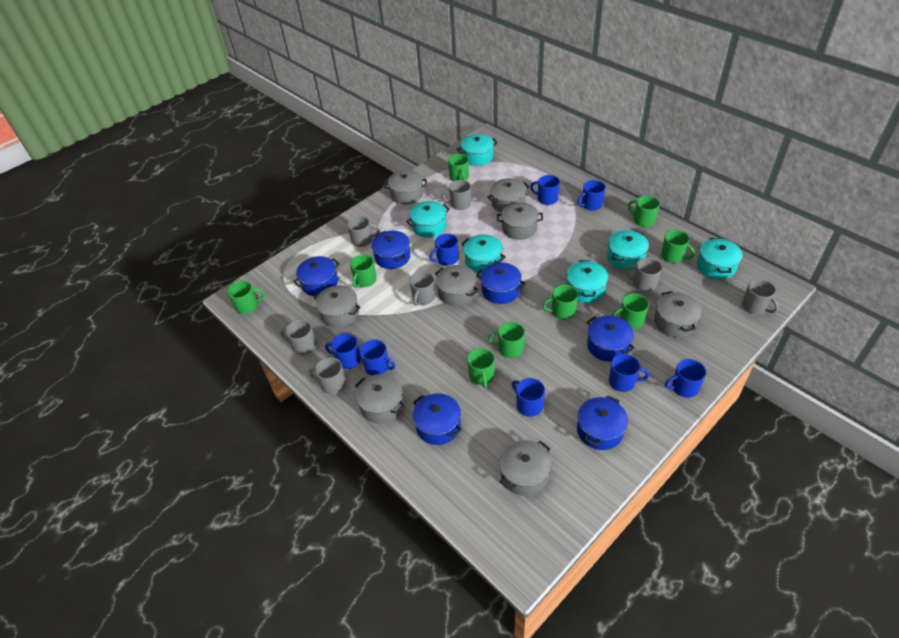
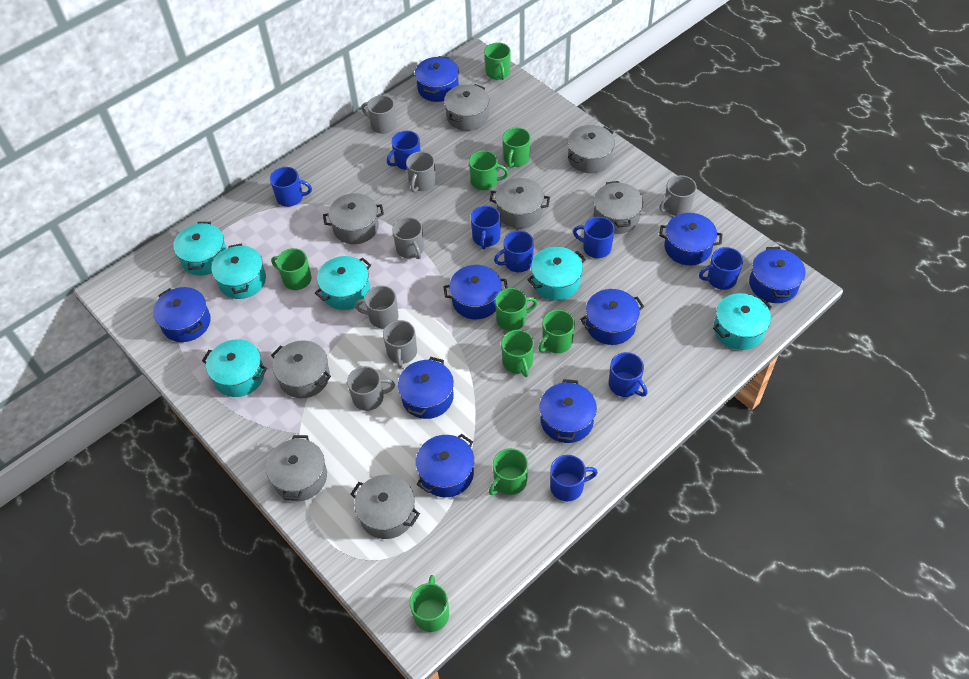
blue pot: [293,256,339,296] [371,230,410,269] [413,393,461,445] [476,262,526,304] [577,396,628,450] [587,315,635,362] = 6 -> [153,287,211,342] [398,357,454,419] [415,56,459,102] [416,434,474,497] [443,265,508,319] [540,379,597,443] [580,289,644,345] [659,213,723,265] [749,247,806,303] = 9

